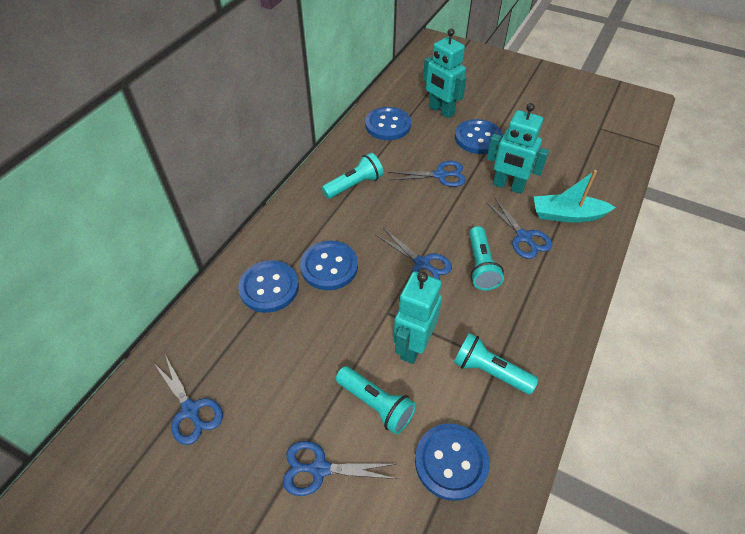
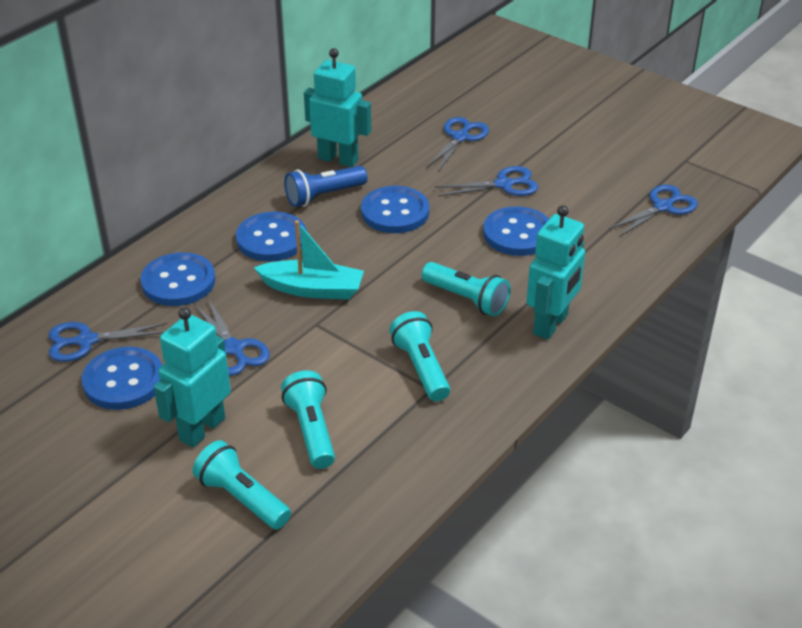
blue flashlight: none = 0 -> [284,166,368,207] = 1

